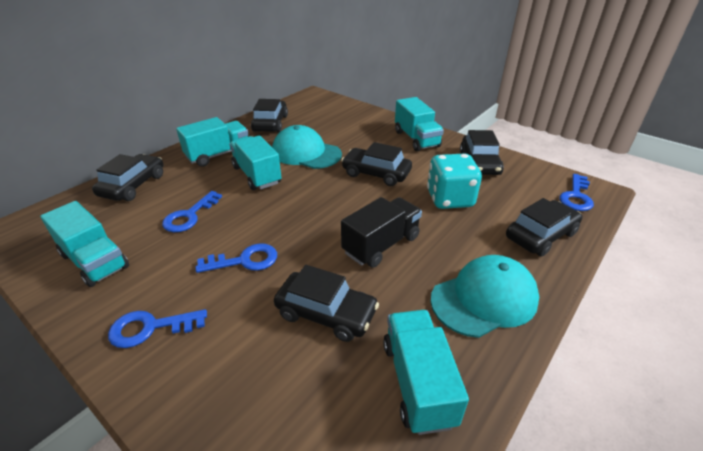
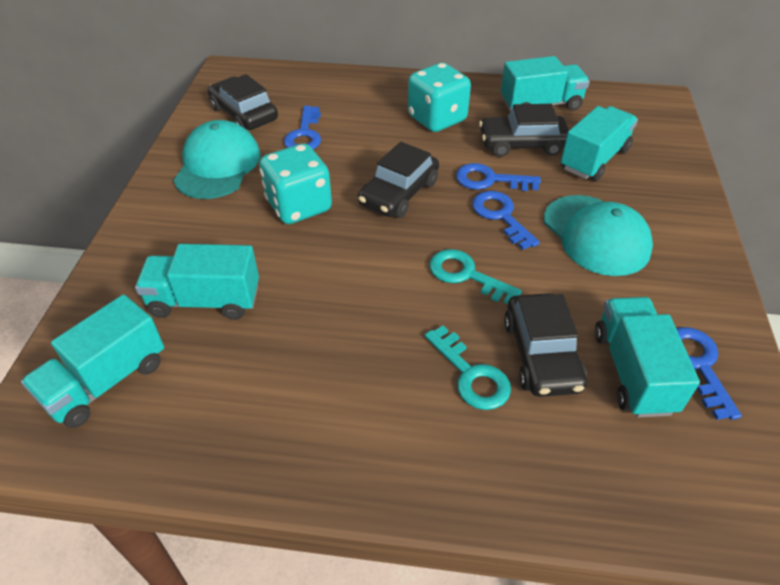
black car: [92,154,163,201] [251,99,288,132] [274,265,379,342] [341,142,412,186] [460,130,504,175] [506,198,582,256] = 6 -> [208,74,278,130] [358,142,439,218] [479,104,569,157] [504,293,587,397] = 4
black truck: [341,197,422,268] = 1 -> none = 0
turquoise dice: [427,153,482,209] = 1 -> [259,143,332,224] [408,63,471,132] = 2
turquoise key: none = 0 -> [425,325,511,410] [430,249,522,304] = 2

